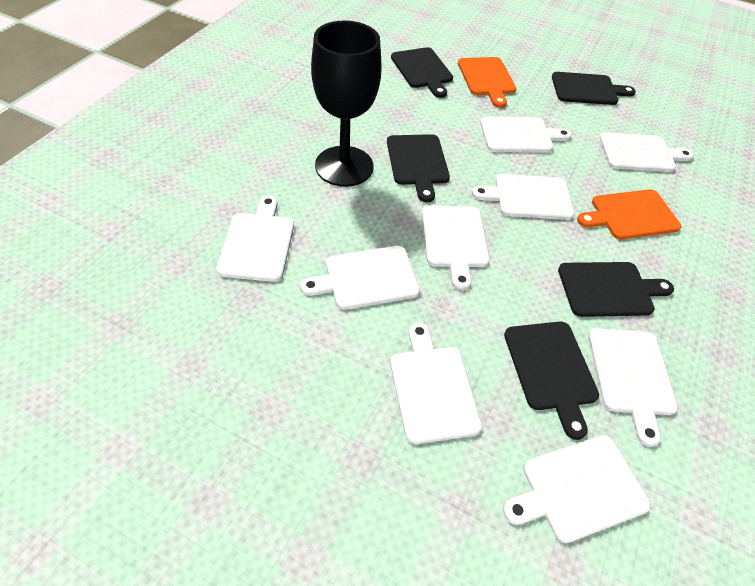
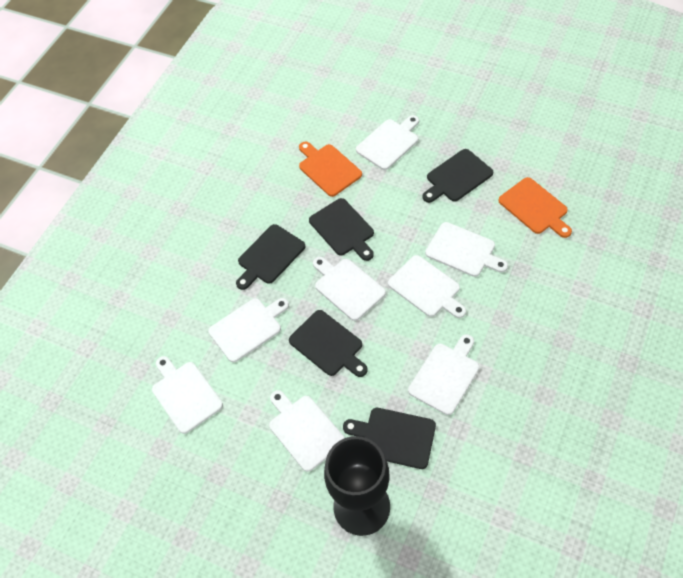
white cutting board: [216,196,294,282] [300,246,420,310] [390,323,482,444] [422,205,490,290] [472,174,575,220] [480,117,572,152] [503,435,651,543] [588,328,678,447] [599,132,694,172] = 9 -> [152,356,223,434] [208,298,289,362] [269,390,345,472] [313,257,386,321] [356,115,419,170] [388,255,466,318] [408,334,479,415] [425,222,508,277] = 8

